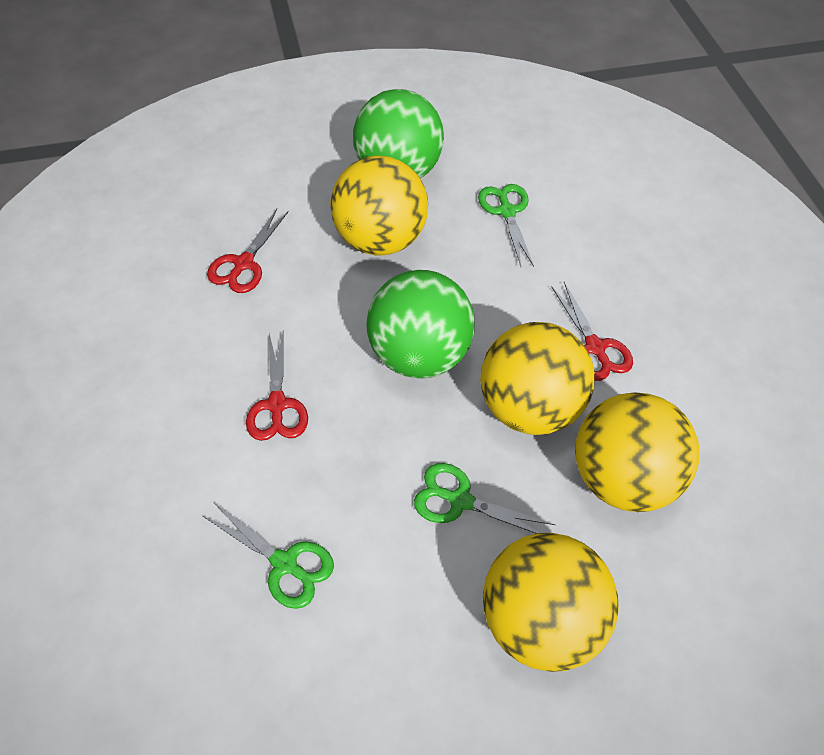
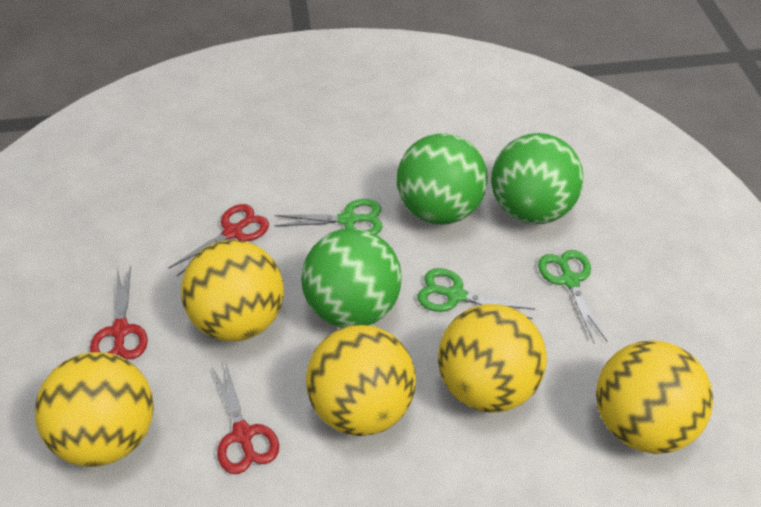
green ball: [353,89,444,178] [366,270,475,378] = 2 -> [301,228,402,328] [397,133,488,224] [491,133,583,224] = 3
yellow ball: [330,156,428,255] [480,322,595,435] [483,533,619,672] [575,392,699,512] = 4 -> [35,352,154,467] [181,240,284,341] [306,325,416,436] [438,304,547,413] [596,340,713,454] = 5

